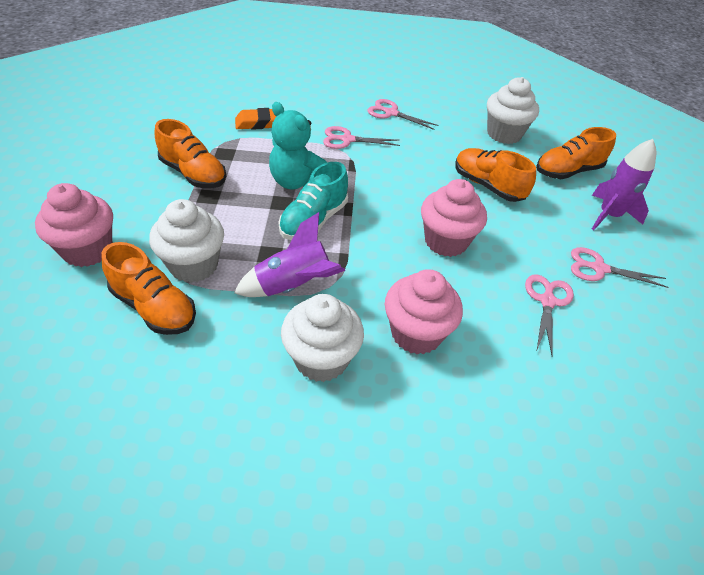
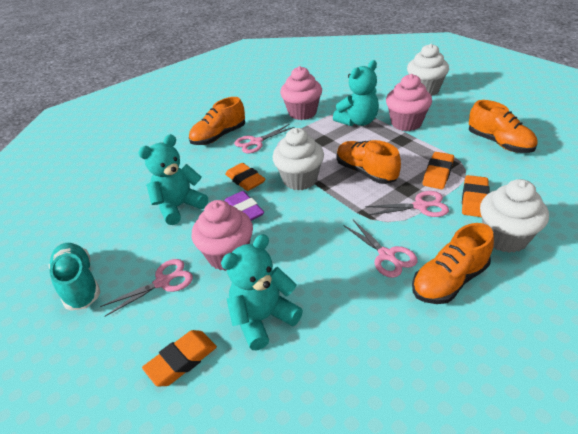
orange eraser: [235,108,276,130] = 1 -> [142,330,217,386] [225,163,266,191] [423,152,454,189] [462,175,489,217] = 4
purple eraser: none = 0 -> [224,191,264,221] = 1
purple rocket: [234,212,345,297] [592,139,656,230] = 2 -> none = 0
turquoise teddy bear: [269,102,327,189] = 1 -> [138,134,208,225] [221,234,303,350] [333,60,379,126] = 3

